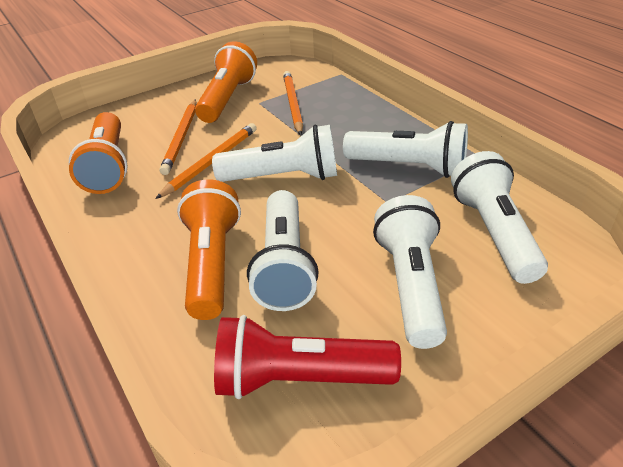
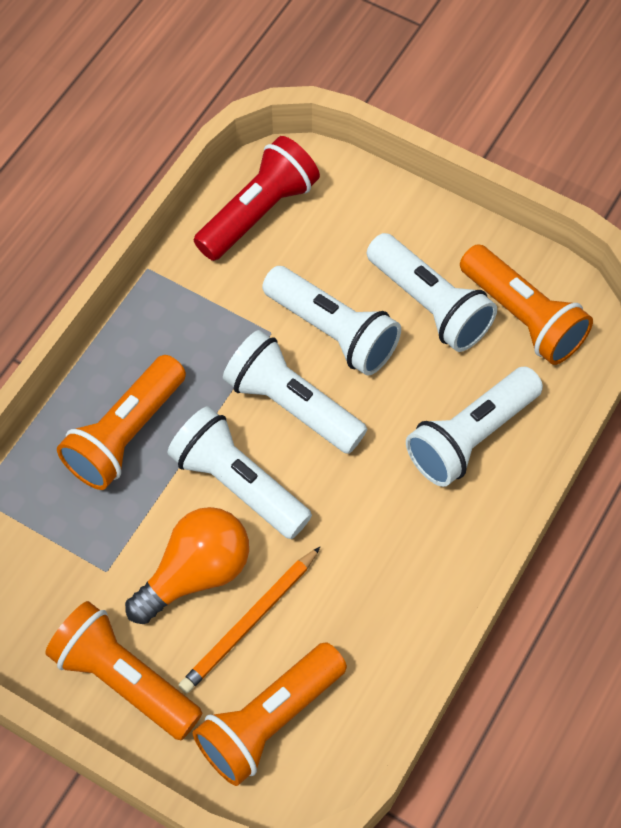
orange flashlight: [69,112,128,194] [177,179,241,320] [195,41,257,123] = 3 -> [45,601,202,740] [57,355,186,490] [193,642,347,786] [460,244,593,365] = 4
orange light bulb: none = 0 -> [125,507,249,624] = 1
orange pencil: [155,123,257,199] [160,99,196,175] [283,71,303,135] = 3 -> [179,547,320,693] = 1

